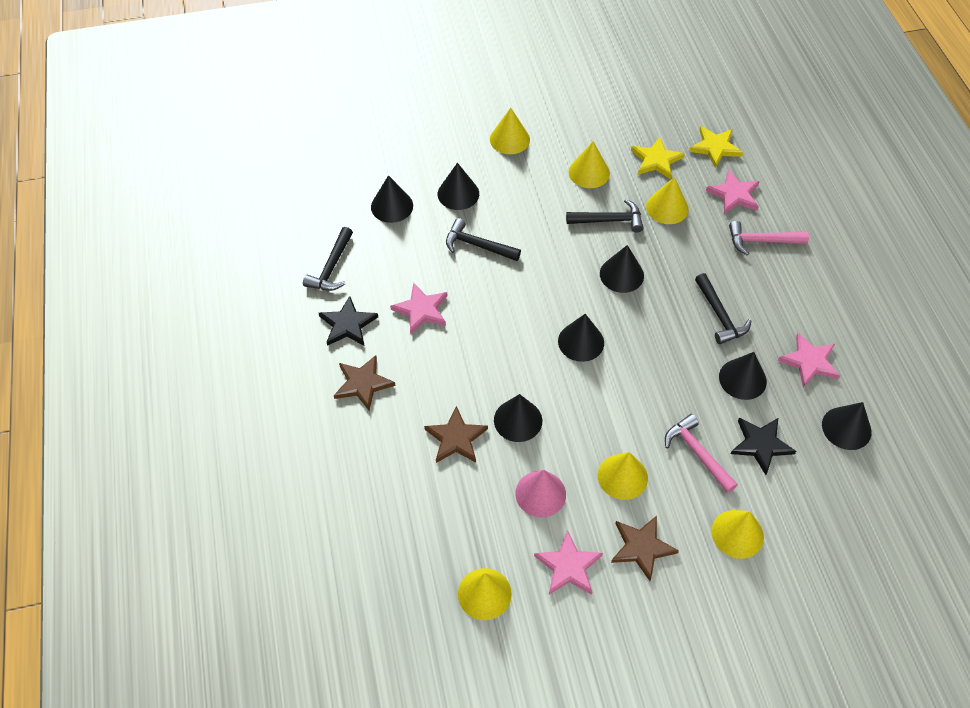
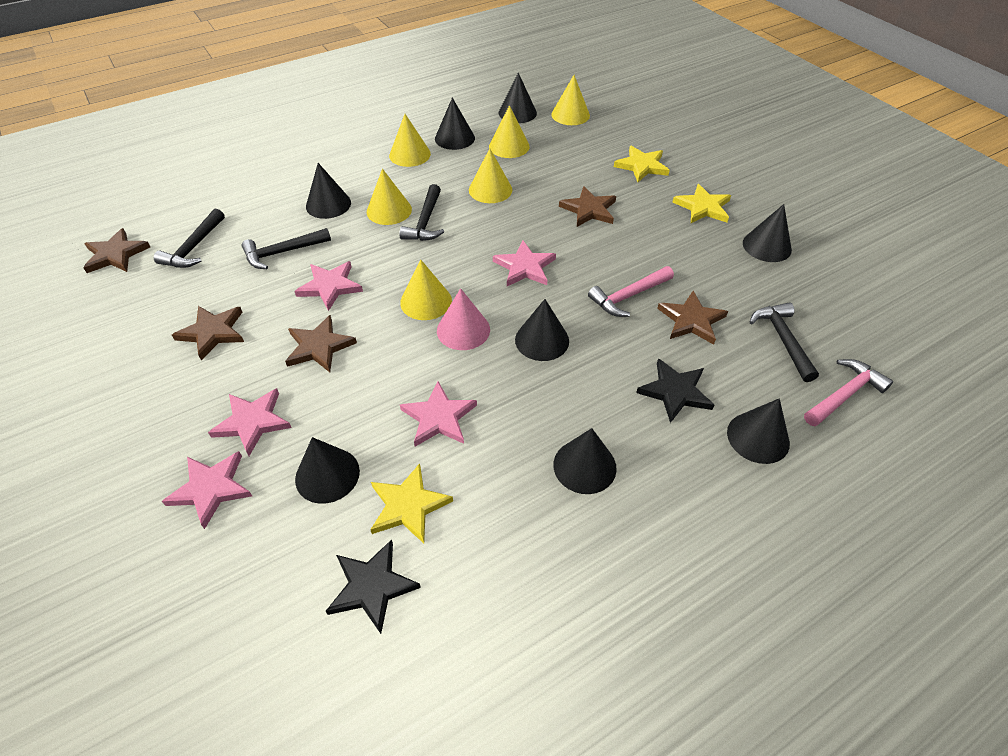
black cone: [371,175,413,223] [438,163,479,210] [494,394,542,442] [558,314,604,362] [600,245,644,293] [719,352,767,400] [822,402,872,450] = 7 -> [295,437,360,504] [306,163,351,219] [435,97,475,150] [499,73,537,123] [515,299,569,361] [554,428,617,494] [727,398,790,464] [743,204,792,262] = 8
brown star: [334,355,395,411] [424,406,488,463] [611,516,679,581] = 3 -> [83,228,150,273] [172,306,244,360] [285,315,357,372] [559,186,616,227] [657,291,728,345] = 5
pink star: [390,283,447,335] [534,530,603,595] [706,170,760,214] [777,333,840,387] = 4 -> [162,451,252,529] [208,388,292,456] [294,261,363,311] [400,381,477,447] [493,241,556,286] = 5
yellow star: [631,137,685,179] [689,126,743,168] = 2 -> [370,464,453,543] [614,146,670,182] [672,184,731,223] = 3

